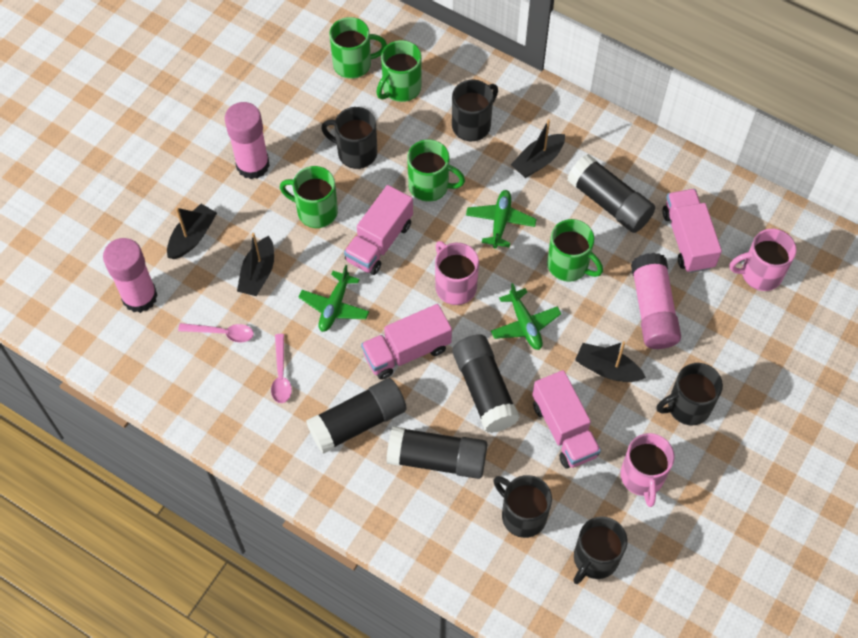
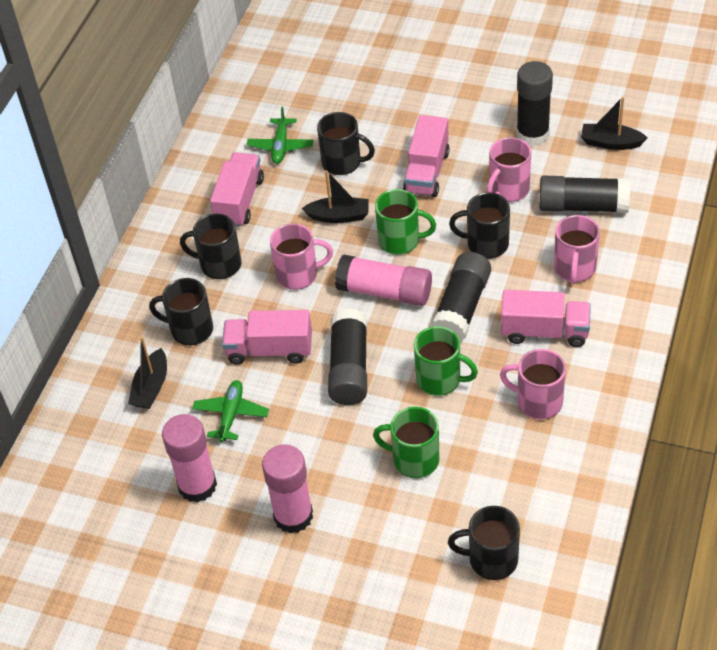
black boat: [167,204,217,259] [237,233,274,296] [511,119,565,178] [575,341,646,382] = 4 -> [128,337,167,409] [302,170,369,223] [581,96,647,150] = 3
green mug: [280,166,338,228] [329,17,387,79] [376,40,422,102] [407,139,465,202] [547,219,603,282] = 5 -> [373,407,440,478] [375,189,436,255] [414,326,478,396] = 3
green plane: [299,265,369,332] [466,190,536,249] [491,283,561,350] = 3 -> [192,380,269,442] [247,107,314,164] = 2
pink mug: [435,241,479,305] [621,433,675,507] [730,229,797,291] = 3 -> [270,223,333,290] [487,137,531,202] [500,349,566,419] [554,215,600,284] = 4
pink spoon: [178,323,254,342] [271,334,292,403] = 2 -> none = 0

